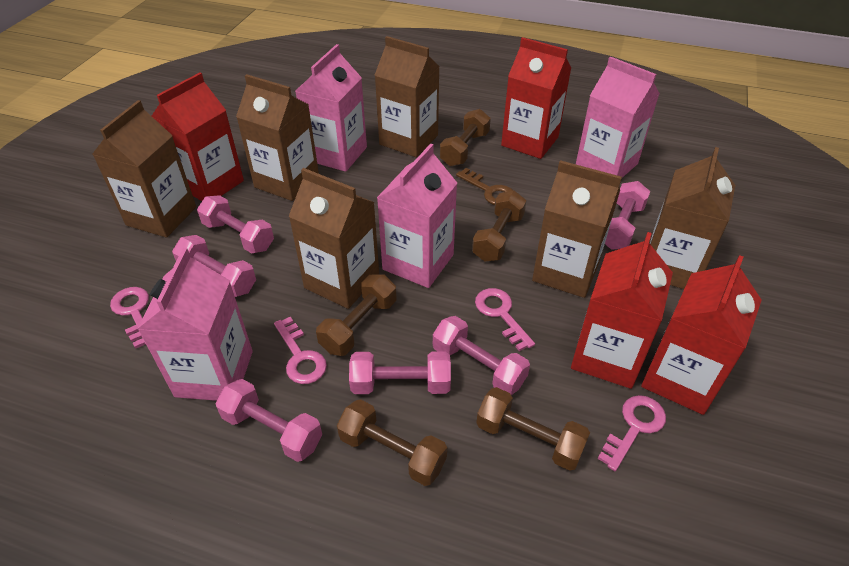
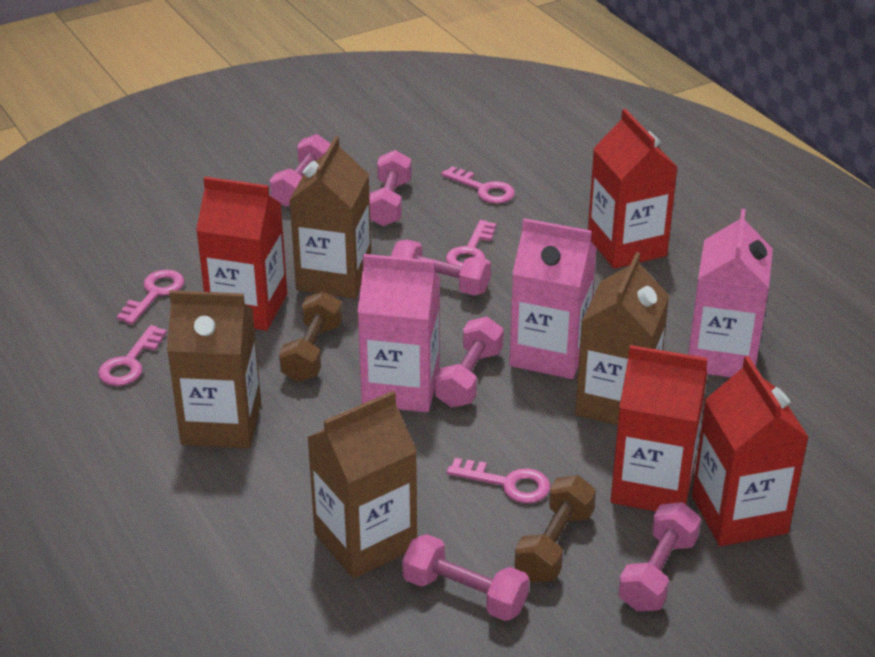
brown carton: [92,100,196,238] [236,74,319,201] [288,168,379,309] [375,36,440,157] [532,160,622,298] [649,147,735,289] = 6 -> [167,290,261,448] [289,136,371,298] [307,391,417,579] [575,252,669,425] = 4
brown dumbbell: [316,274,396,356] [337,399,447,486] [440,109,491,166] [472,190,526,262] [476,387,590,471] = 5 -> [279,291,342,382] [514,475,596,582] = 2
brown key: [456,168,513,205] = 1 -> none = 0
pink carton: [137,248,253,401] [295,44,367,172] [377,143,457,288] [576,56,660,178] = 4 -> [358,254,440,412] [509,218,597,379] [688,209,773,377] = 3
pink key: [110,287,149,349] [274,317,327,384] [475,288,535,351] [597,395,666,471] = 4 -> [98,325,167,386] [117,270,185,324] [441,166,515,204] [446,220,497,266] [447,458,550,503] = 5

